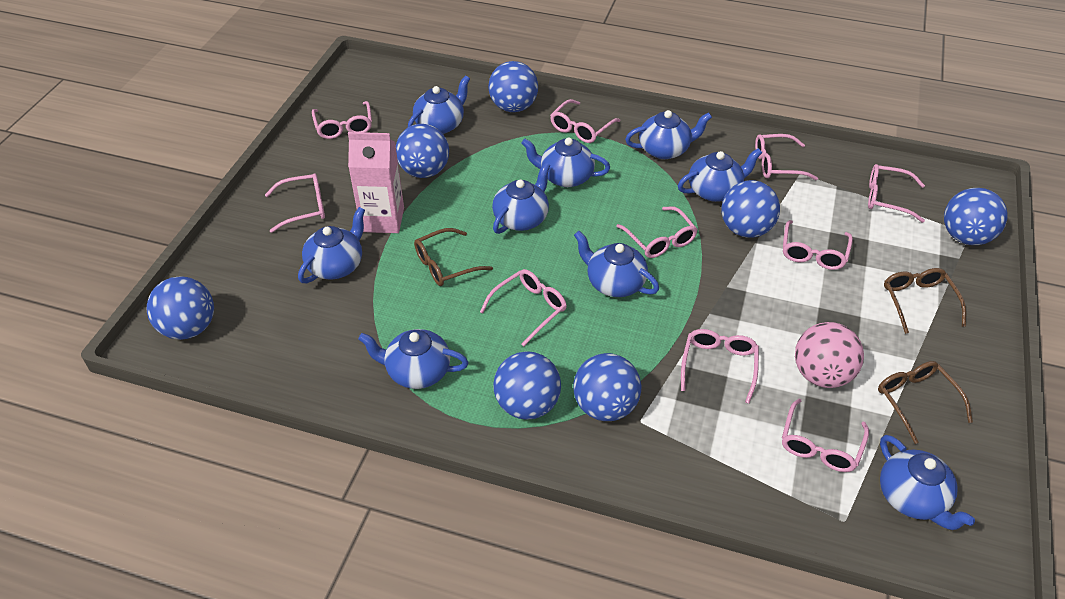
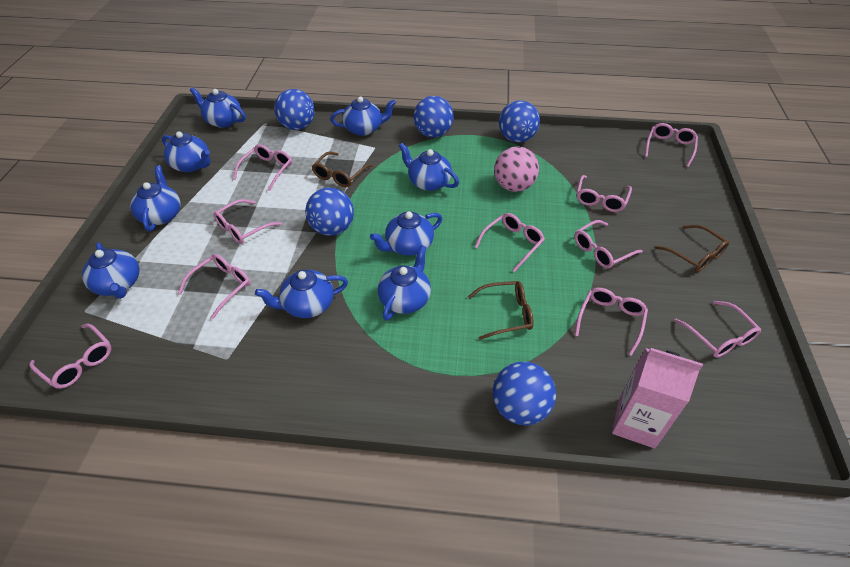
blue ball: [147,276,214,340] [396,124,449,178] [488,61,538,112] [493,351,561,420] [573,353,642,421] [721,180,780,238] [944,188,1008,245] = 7 -> [274,89,315,130] [305,188,354,236] [414,96,454,138] [493,361,556,425] [499,100,540,143] = 5

